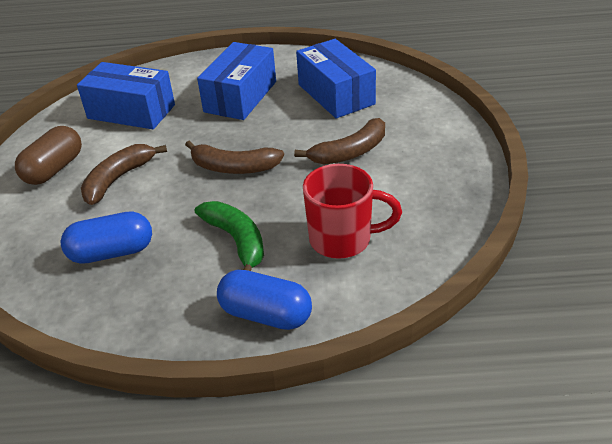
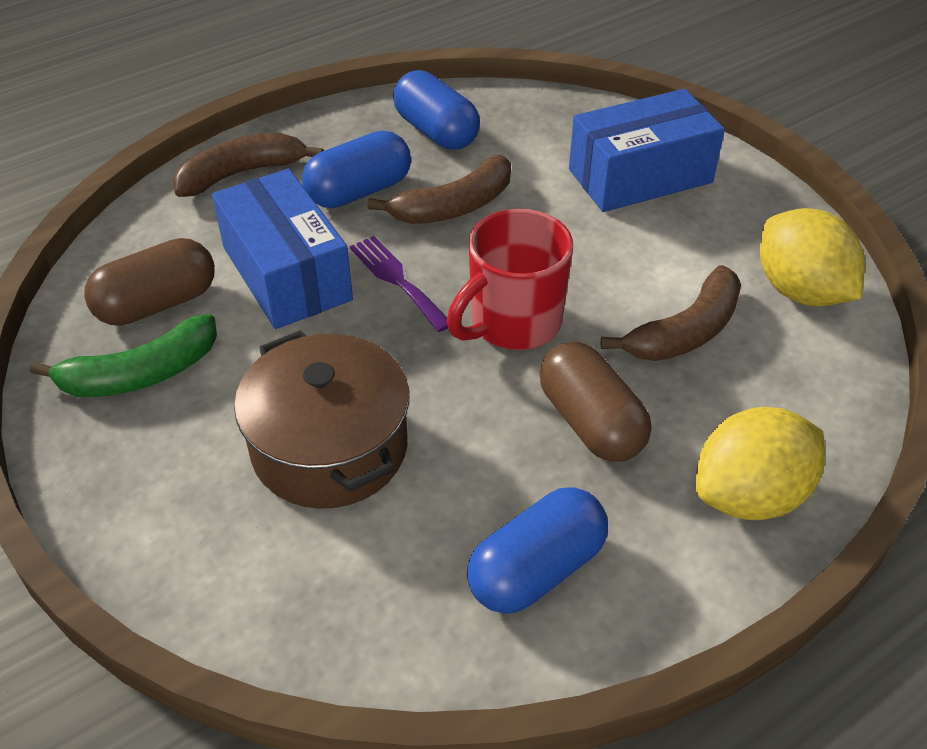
blue box: [77,62,175,129] [197,42,276,120] [296,39,376,118] = 3 -> [212,169,353,329] [569,89,725,212] = 2
blue capsule: [61,211,152,264] [217,270,312,330] = 2 -> [302,131,411,208] [393,70,480,150] [467,487,608,614] = 3
brown capsule: [15,126,82,185] = 1 -> [84,238,215,326] [539,342,651,462] = 2
brown pot: none = 0 -> [234,330,409,509] = 1
purple fork: none = 0 -> [350,236,448,332] = 1
yellow lemon: none = 0 -> [696,407,825,520] [760,208,865,306] = 2

